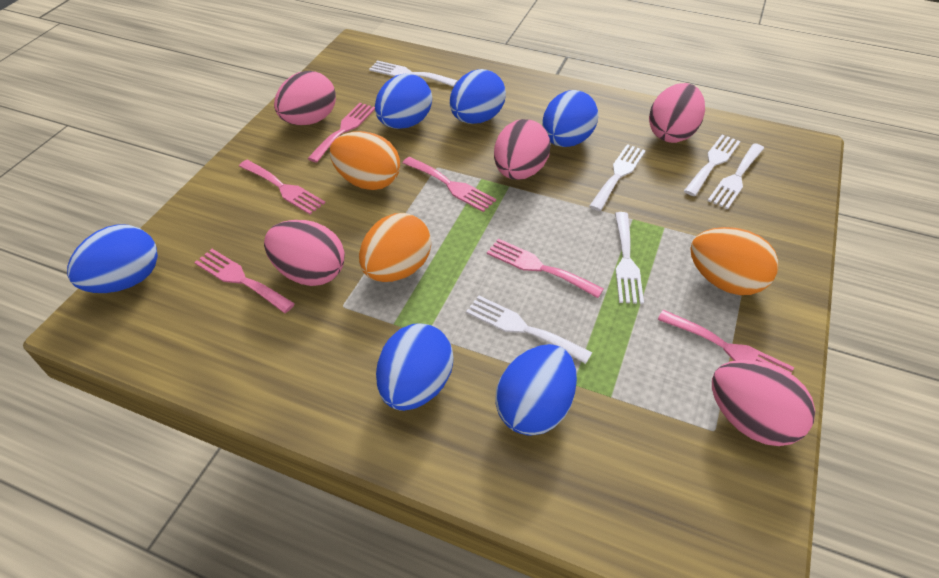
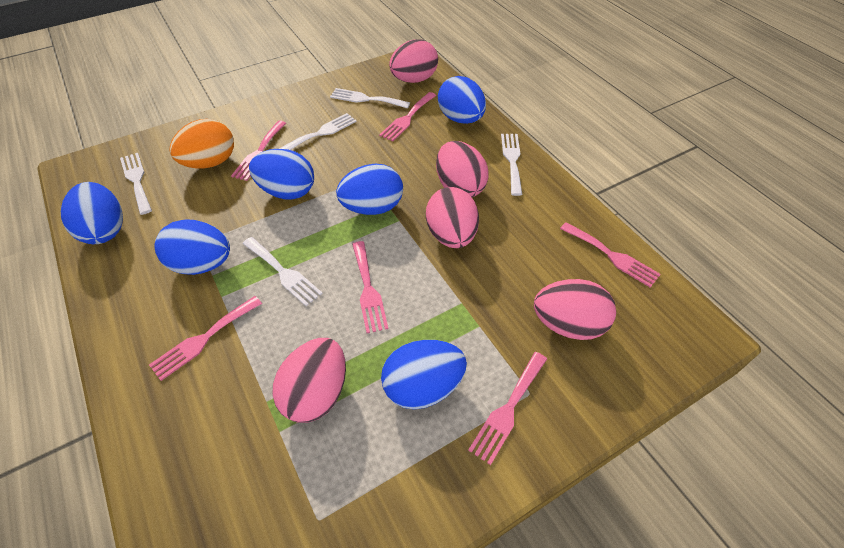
orange egg: [330,131,400,190] [359,213,431,282] [690,227,778,295] = 3 -> [169,119,234,169] = 1
white fork: [369,61,458,87] [466,296,592,364] [589,144,646,211] [615,212,644,304] [684,135,741,196] [708,143,764,209] = 6 -> [120,153,152,215] [243,237,323,306] [279,113,357,150] [330,88,410,109] [501,134,522,196] = 5

